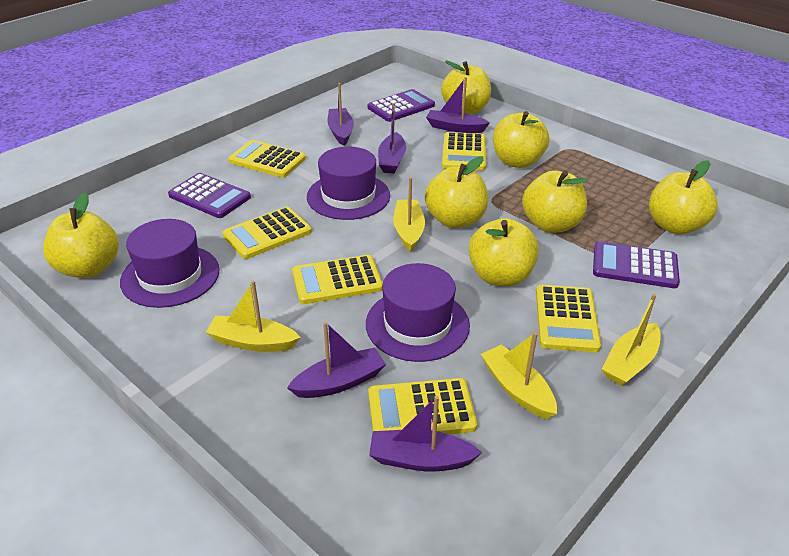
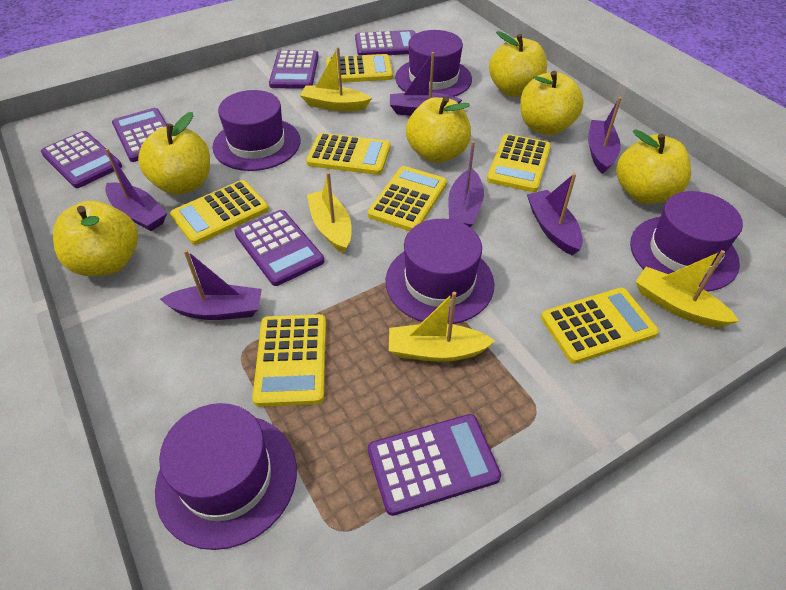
purple boat: [287,322,386,398] [327,83,354,146] [369,396,482,472] [378,103,406,173] [426,77,490,133] = 5 -> [105,148,167,231] [160,250,262,320] [390,52,462,116] [449,141,484,227] [527,173,583,255] [588,97,622,174] = 6
purple calculator: [168,173,251,218] [368,89,435,122] [593,241,680,288] = 3 -> [41,131,122,188] [112,108,167,162] [235,210,324,286] [269,50,319,89] [355,30,416,55] [368,414,501,516] = 6
purple hat: [120,219,220,308] [307,147,390,220] [366,263,470,362] = 3 -> [155,403,297,550] [213,90,300,171] [386,219,494,324] [395,30,472,97] [630,191,743,292] = 5
yellow apple: [43,193,119,278] [425,156,488,228] [441,61,491,114] [468,218,539,286] [493,111,549,168] [522,170,588,233] [649,160,717,235] = 7 -> [53,200,138,276] [138,112,210,195] [406,97,471,163] [489,31,547,97] [520,71,584,135] [616,129,691,204] = 6
yellow calculator: [222,207,312,259] [228,140,306,177] [292,255,383,304] [368,378,477,434] [442,132,486,171] [536,285,601,352] = 6 -> [170,180,269,245] [252,314,326,407] [306,133,390,175] [326,54,393,83] [368,166,447,231] [487,134,551,192] [541,288,659,364] = 7

